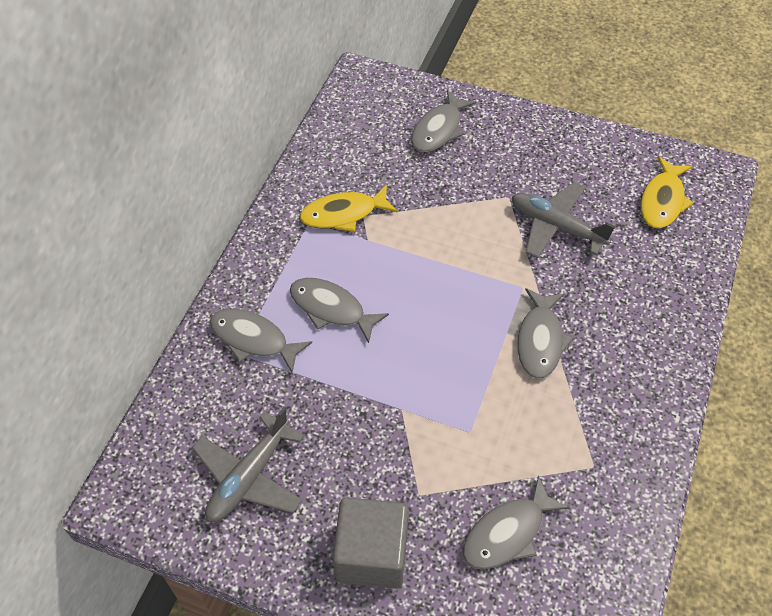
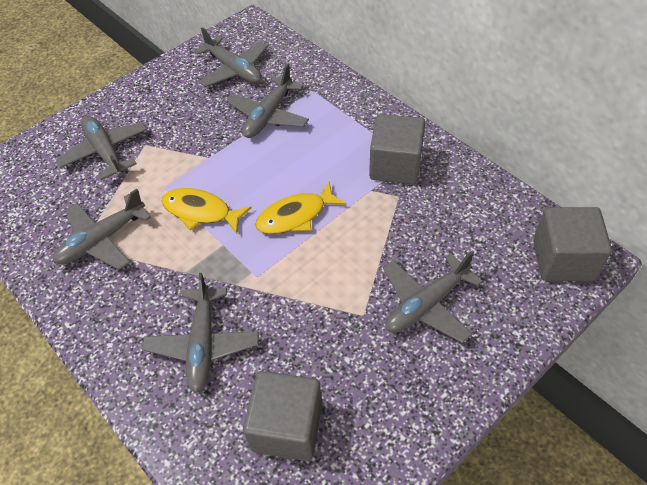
grey cube: [332,497,409,589] = 1 -> [243,371,322,461] [369,114,425,185] [533,207,612,281] = 3
grey fish: [210,309,312,373] [290,278,389,343] [411,90,476,152] [463,475,569,570] [517,288,574,379] = 5 -> none = 0
grey plane: [192,407,304,522] [512,182,615,258] = 2 -> [53,189,151,270] [56,116,147,180] [142,273,259,393] [194,27,268,87] [226,63,309,138] [383,251,483,343] = 6

